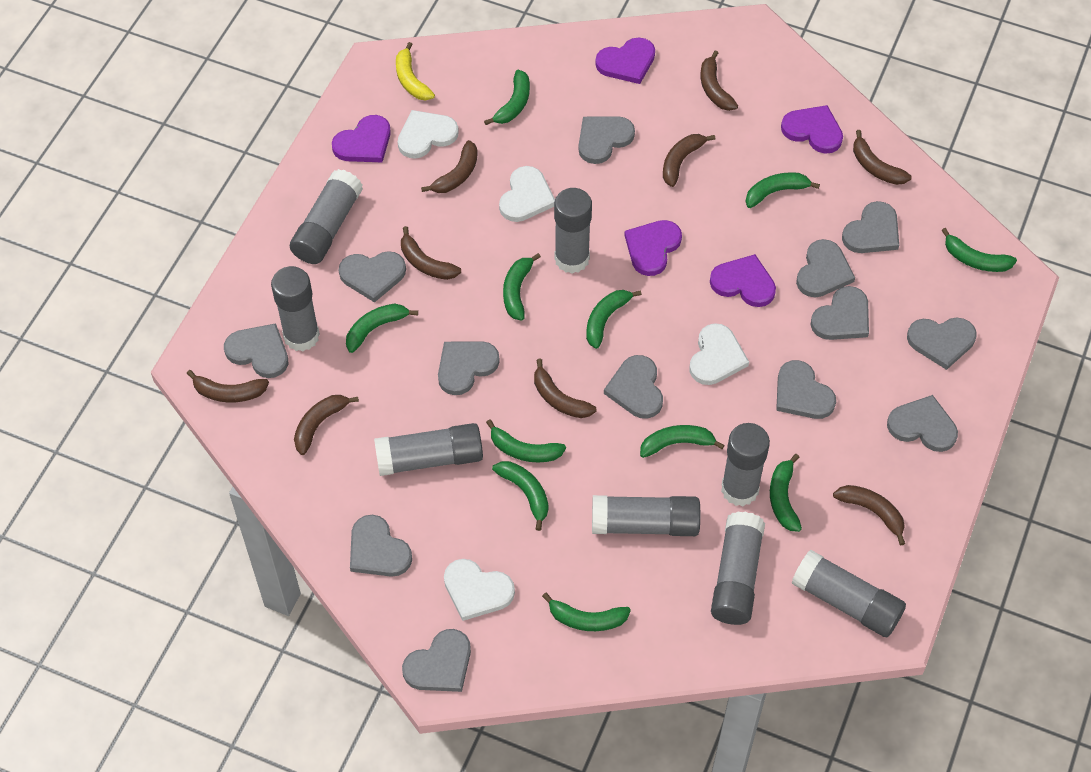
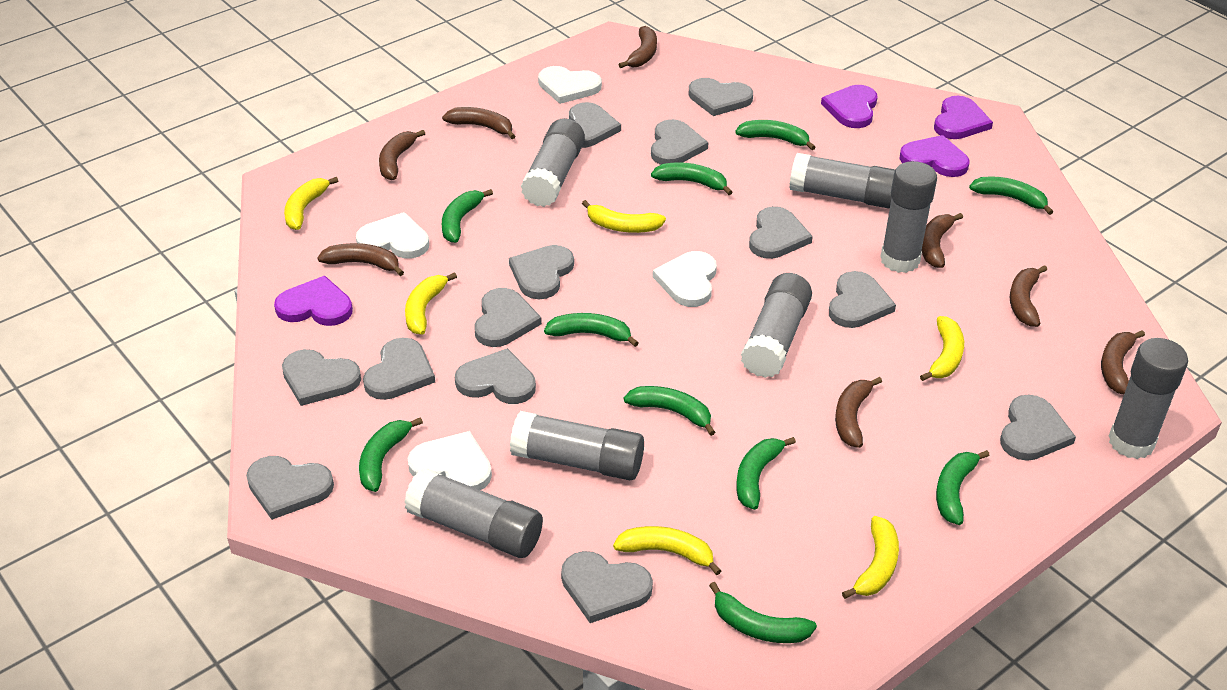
brown banana: [187,370,269,403] [294,395,359,455] [401,226,461,280] [421,140,478,193] [534,358,596,418] [663,134,715,187] [701,50,738,111] [833,485,905,546] [853,130,911,185] = 9 -> [317,243,404,276] [379,130,425,180] [442,107,515,139] [618,26,657,68] [835,377,882,448] [921,213,963,268] [1010,265,1047,327] [1101,330,1145,394] = 8
green banana: [346,304,418,353] [484,70,530,125] [486,419,566,462] [492,461,549,531] [503,253,541,321] [542,593,631,631] [586,290,642,349] [640,425,725,458] [745,172,820,208] [770,454,802,532] [942,228,1017,272] = 11 -> [359,417,423,492] [442,189,493,243] [544,313,639,347] [624,386,715,436] [651,162,732,195] [709,582,817,643] [735,120,815,150] [736,437,796,510] [936,450,990,525] [969,176,1053,215] = 10
grey glue stick: [271,266,320,352] [290,169,363,264] [374,423,483,476] [554,188,592,274] [592,495,700,536] [711,512,765,625] [721,423,770,506] [791,550,906,637] = 8 -> [404,468,543,558] [510,411,644,480] [521,118,585,207] [741,273,812,378] [790,153,895,209] [880,161,937,273] [1109,338,1188,459] = 7
purple heart: [332,115,391,162] [595,37,655,84] [624,220,682,276] [710,254,776,307] [781,105,843,154] = 5 -> [274,276,353,326] [821,85,877,128] [900,135,969,177] [934,96,993,139] = 4
yellow banana: [396,42,435,100] = 1 -> [284,177,338,230] [405,272,457,335] [582,200,666,233] [613,526,721,575] [842,516,899,599] [920,316,964,381] = 6

